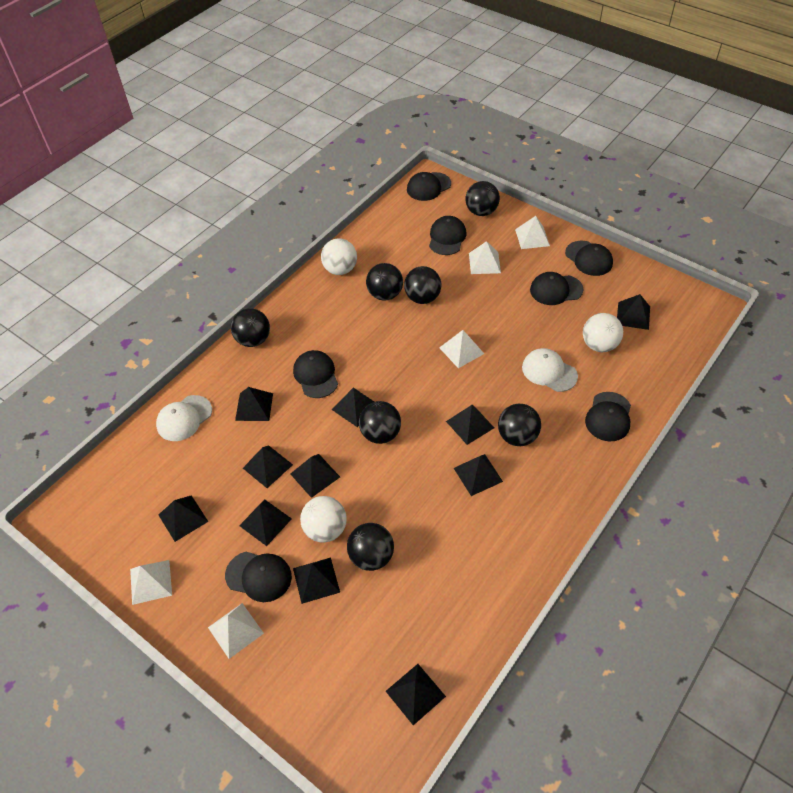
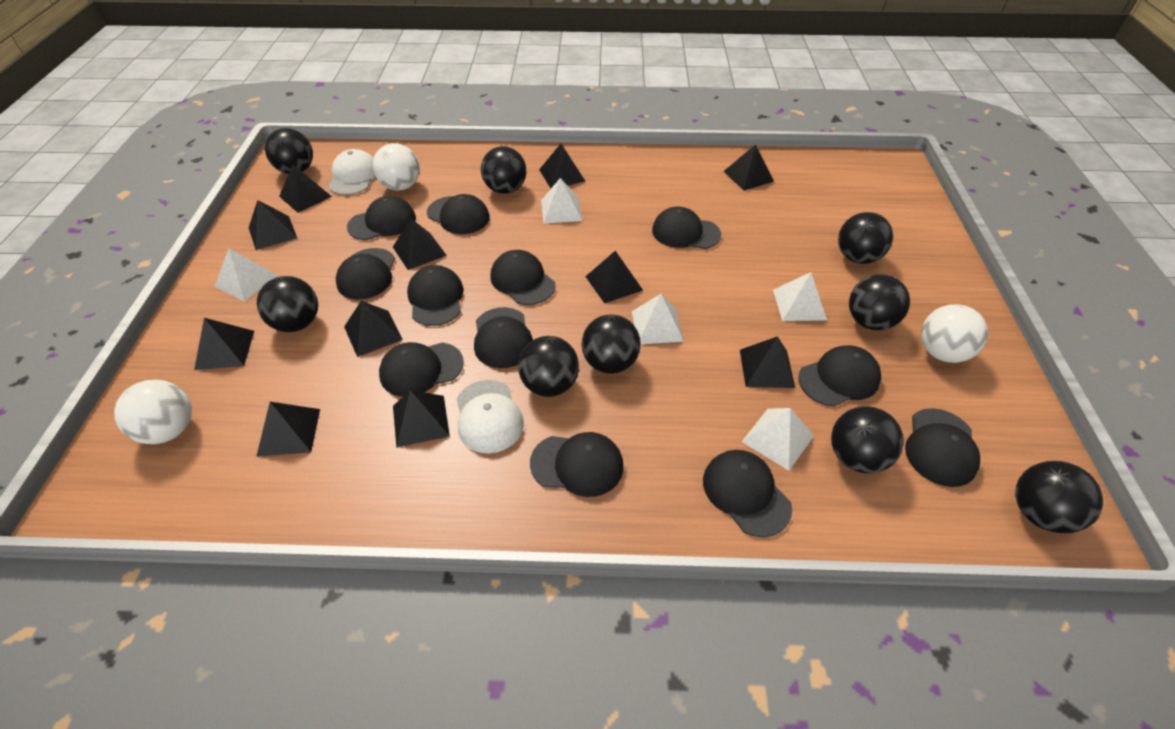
black ball: [231,308,270,347] [347,523,394,571] [359,401,401,444] [366,263,403,301] [404,266,441,304] [465,181,500,216] [498,404,541,446] = 7 -> [257,276,318,332] [265,128,313,174] [481,146,526,194] [518,336,579,397] [581,314,641,374] [831,406,904,473] [838,212,893,264] [849,274,910,330] [1015,461,1103,533] = 9
black cap: [225,552,292,602] [293,350,338,398] [407,172,451,201] [429,216,466,255] [530,272,584,305] [565,241,613,276] [585,392,631,441] = 7 -> [336,248,395,299] [347,196,416,240] [379,342,464,397] [407,265,464,326] [427,194,490,234] [474,307,533,368] [490,250,555,305] [530,432,624,497] [652,206,721,249] [703,450,792,537] [798,345,881,406] [905,408,980,487] = 12

